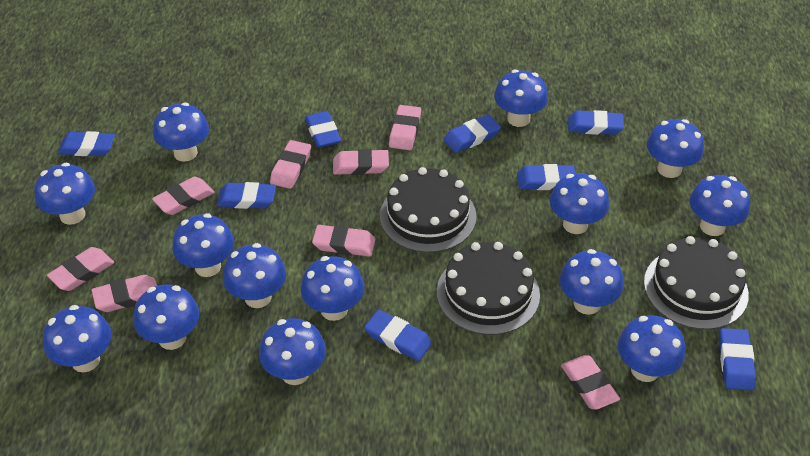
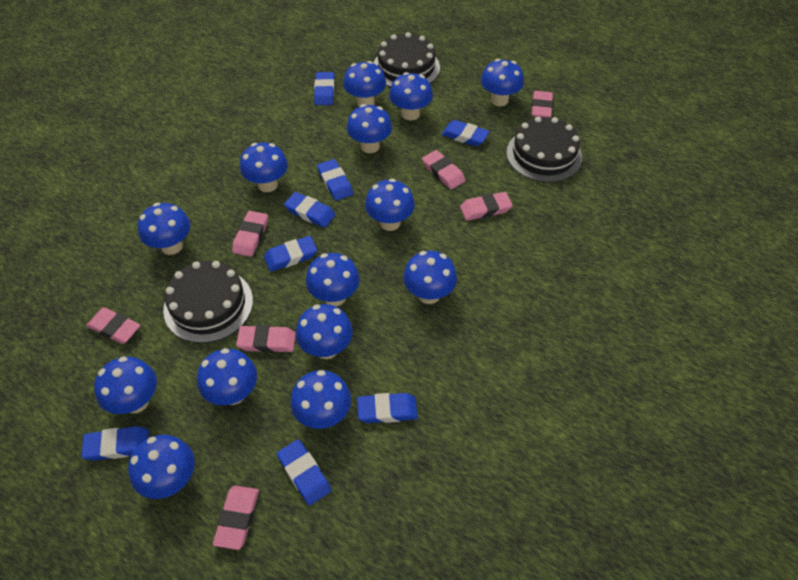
pink eraser: [47,247,114,291] [91,275,157,312] [152,176,215,215] [270,140,311,189] [312,225,376,257] [333,149,389,175] [389,105,421,150] [561,355,620,410] = 8 -> [86,307,140,344] [213,486,259,550] [232,211,268,257] [236,325,296,353] [422,150,466,190] [460,192,513,221] [532,91,553,118] = 7

